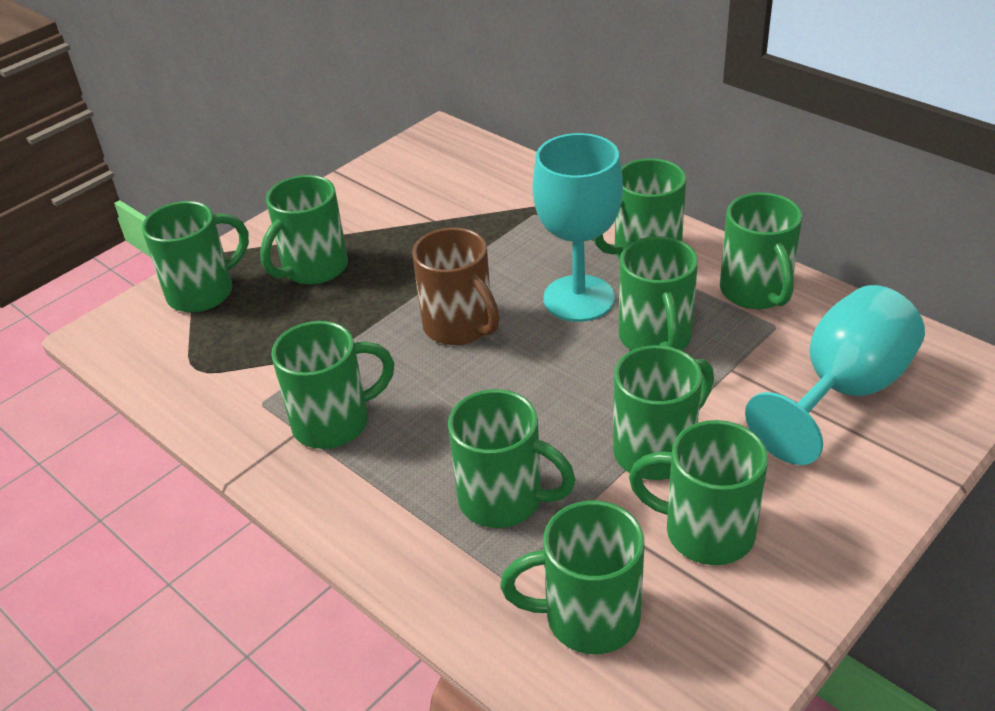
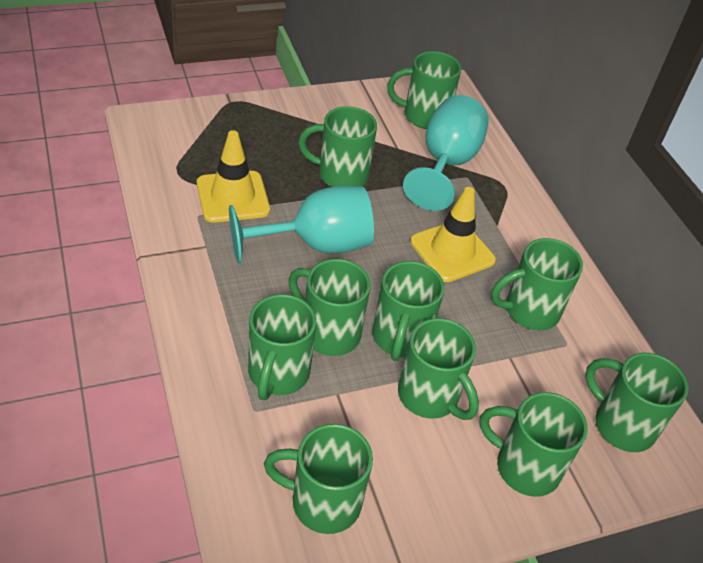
brown mug: [412,227,500,345] = 1 -> none = 0
yellow traffic cone: none = 0 -> [197,130,270,223] [410,187,496,282] = 2

